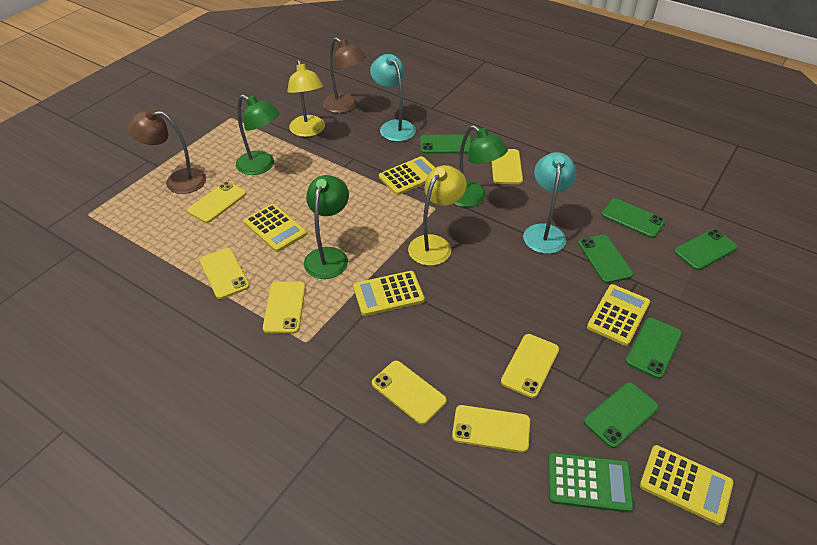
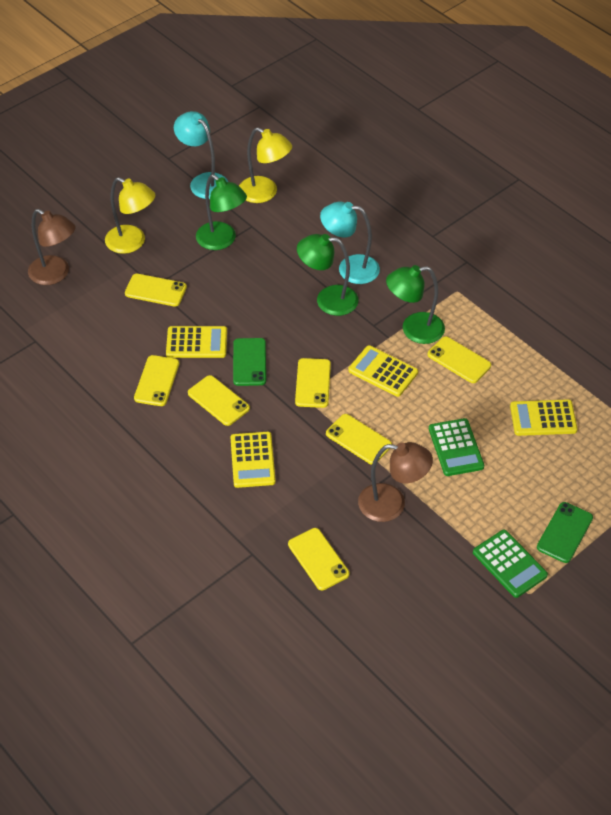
green calculator: [548,453,634,513] = 1 -> [429,418,484,476] [473,530,548,598] = 2
green phone: [420,135,471,154] [578,235,634,283] [584,382,659,448] [601,198,665,238] [626,317,682,379] [674,229,738,270] = 6 -> [233,338,266,386] [537,502,593,563] = 2
yellow calculator: [244,204,307,252] [353,271,425,316] [379,156,435,195] [587,284,650,346] [640,445,734,525] = 5 -> [166,326,227,358] [230,432,276,488] [348,345,418,397] [510,399,578,436] = 4

